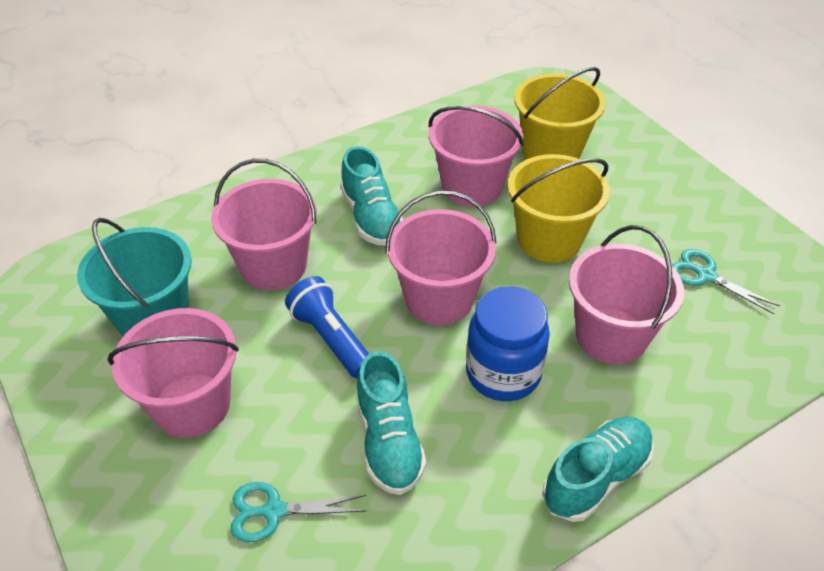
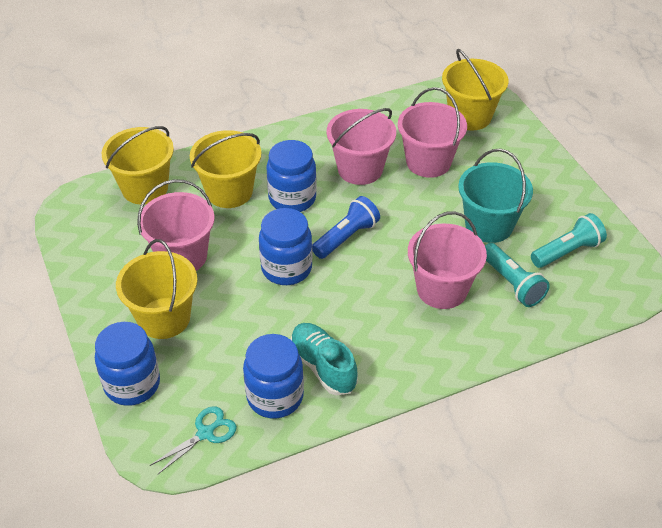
blue jar: [466,286,550,401] = 1 -> [95,322,160,406] [243,334,304,419] [259,208,313,285] [267,140,317,212] = 4
pink bucket: [108,308,239,438] [211,159,317,290] [385,190,497,325] [429,105,524,207] [569,225,684,364] = 5 -> [137,179,215,271] [327,108,396,185] [398,87,467,178] [408,211,487,309] = 4
turquoise flashlight: none = 0 -> [485,243,550,307] [531,213,607,268] = 2
turquoise scissors: [230,482,366,542] [672,249,780,314] = 2 -> [150,406,237,475] = 1
turquoise shoe: [340,146,403,246] [356,351,426,495] [543,417,654,522] = 3 -> [290,323,358,395] = 1
yellow bucket: [508,154,610,262] [515,67,606,159] = 2 -> [102,126,174,205] [116,239,198,339] [190,130,261,208] [442,49,508,131] = 4

